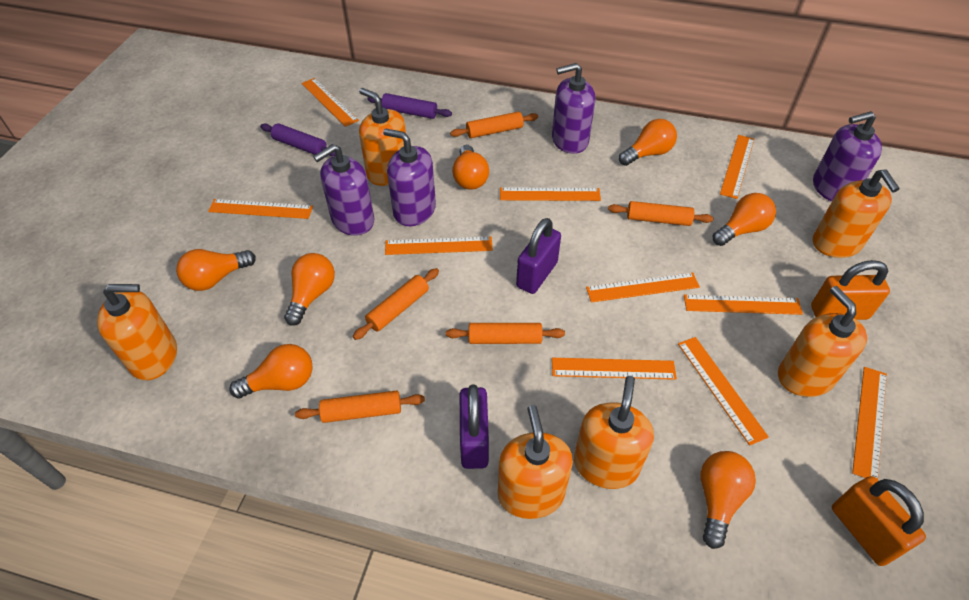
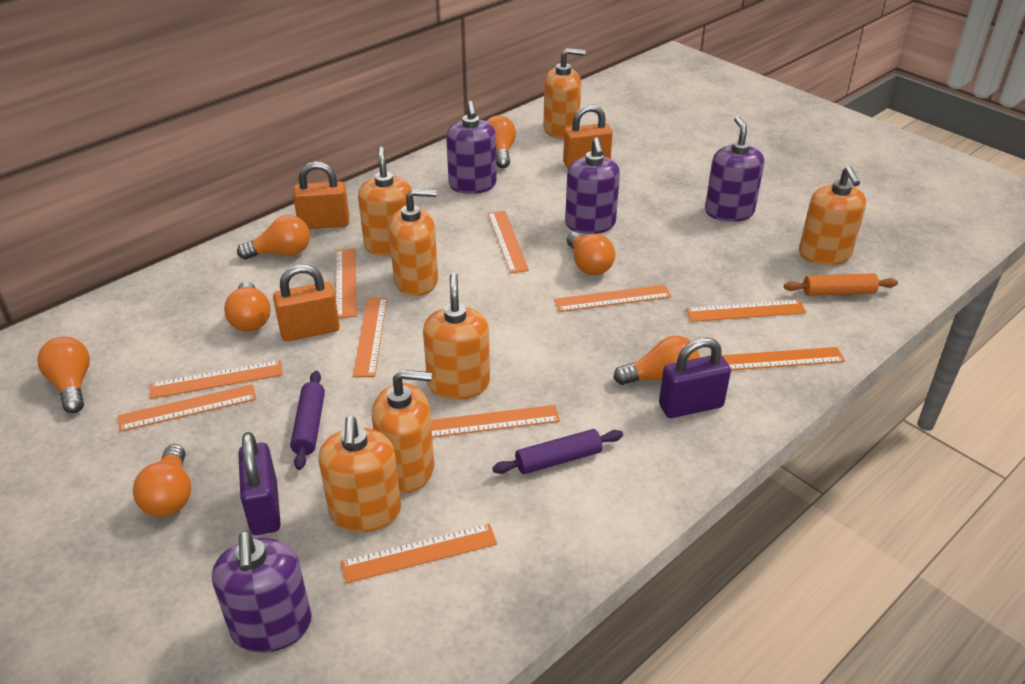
orange padlock: [811,260,890,320] [832,476,926,566] = 2 -> [273,264,340,341] [293,161,349,229] [563,104,613,168] = 3
orange rolling pin: [295,391,425,423] [353,268,439,340] [446,323,565,344] [450,112,538,138] [608,201,714,226] = 5 -> [784,273,898,296] = 1
orange soap dispenser: [97,284,177,380] [359,88,406,186] [498,405,573,519] [574,376,654,489] [778,286,867,397] [813,169,900,258] = 6 -> [319,416,401,532] [358,147,414,257] [372,370,434,493] [389,189,438,296] [423,273,490,400] [543,48,585,139] [799,166,866,265] = 7

